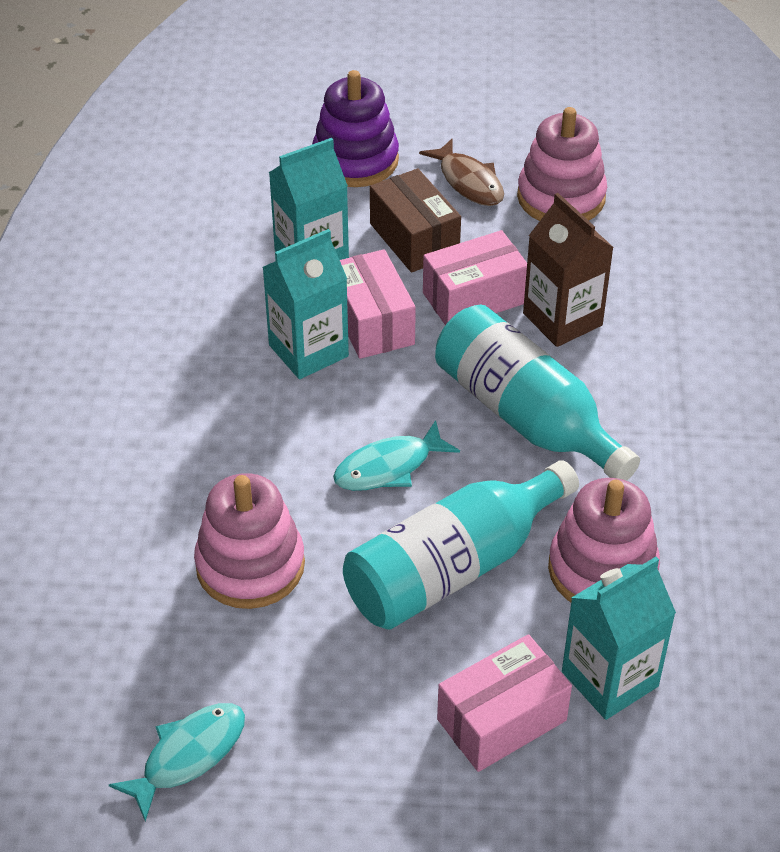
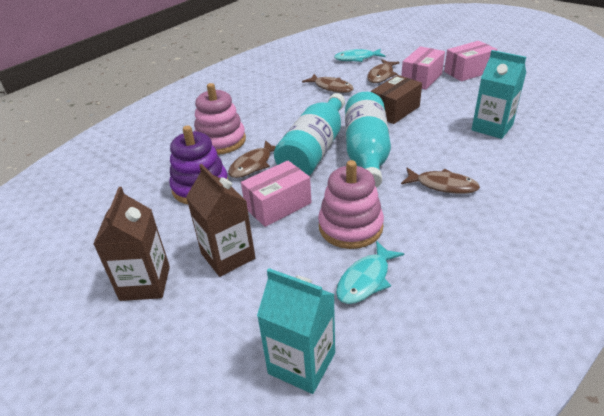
brown carton: [523,193,614,347] = 1 -> [94,187,170,301] [186,164,255,277] = 2
brown fish: [419,139,504,206] = 1 -> [228,140,276,178] [302,74,354,93] [367,59,400,83] [401,168,480,194] = 4
pink stacking toy: [194,473,305,609] [517,107,607,221] [548,478,660,602] = 3 -> [194,83,246,155] [318,160,384,249] = 2
turquoise carton: [263,229,349,379] [269,138,349,260] [562,557,676,720] = 3 -> [257,268,335,394] [471,50,526,139] = 2

